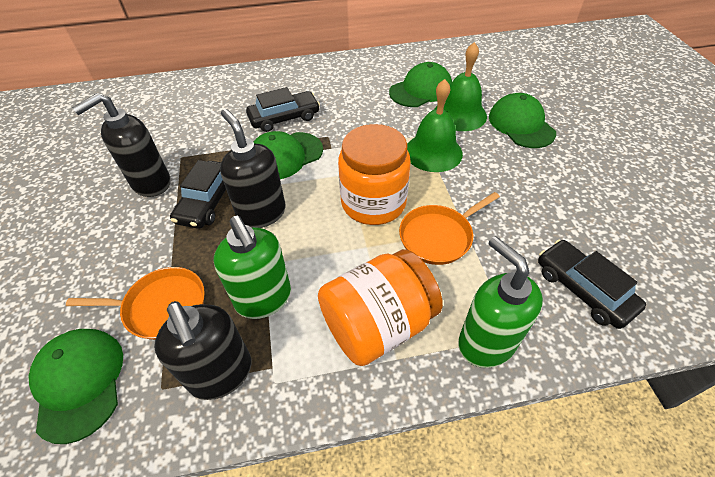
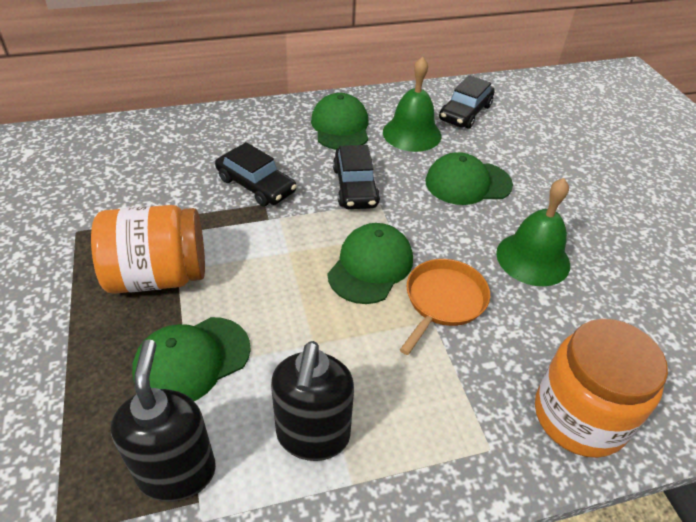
black soap dispenser: [72,93,170,197] [154,301,252,400] [220,109,286,228] = 3 -> [111,339,216,502] [271,341,354,461] = 2
green soap dispenser: [214,216,291,319] [458,236,543,368] = 2 -> none = 0
orange pan: [66,267,205,340] [399,192,500,265] = 2 -> [400,259,490,355] = 1

